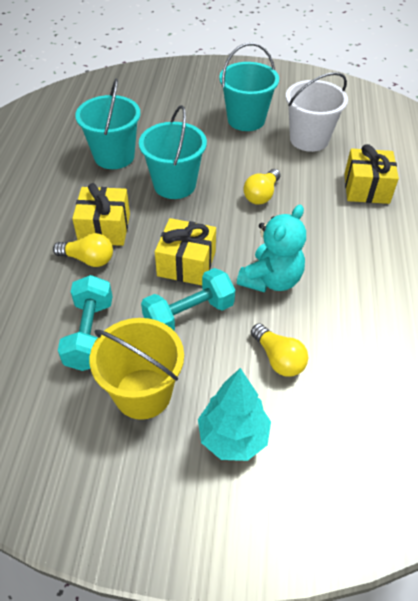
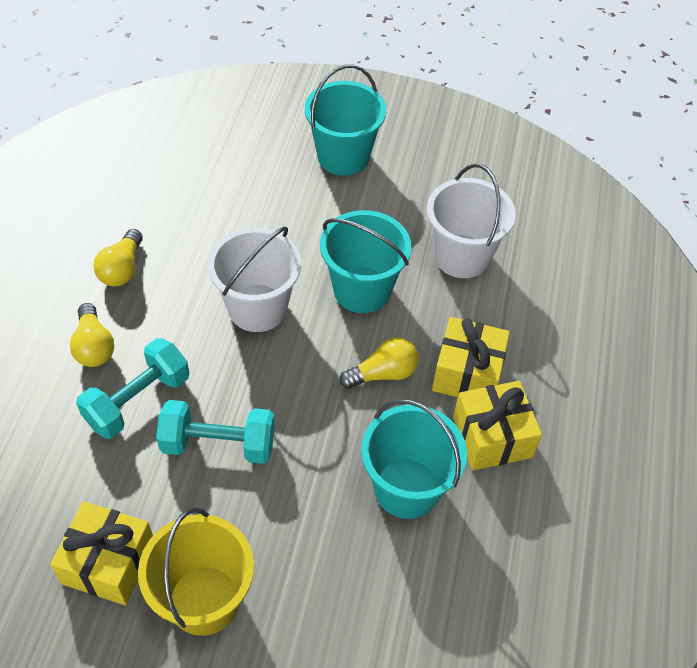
turquoise teddy bear: [237,205,306,293] = 1 -> none = 0
turquoise tree: [198,368,271,461] = 1 -> none = 0
white bucket: [286,72,348,152] = 1 -> [208,227,301,332] [427,164,516,278] = 2

